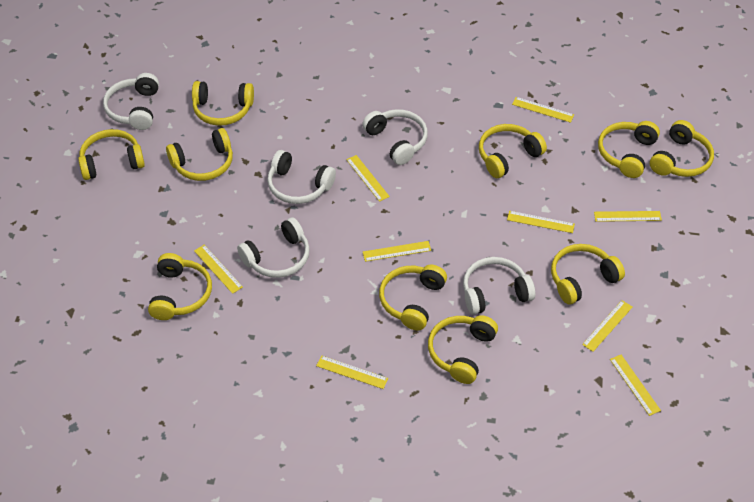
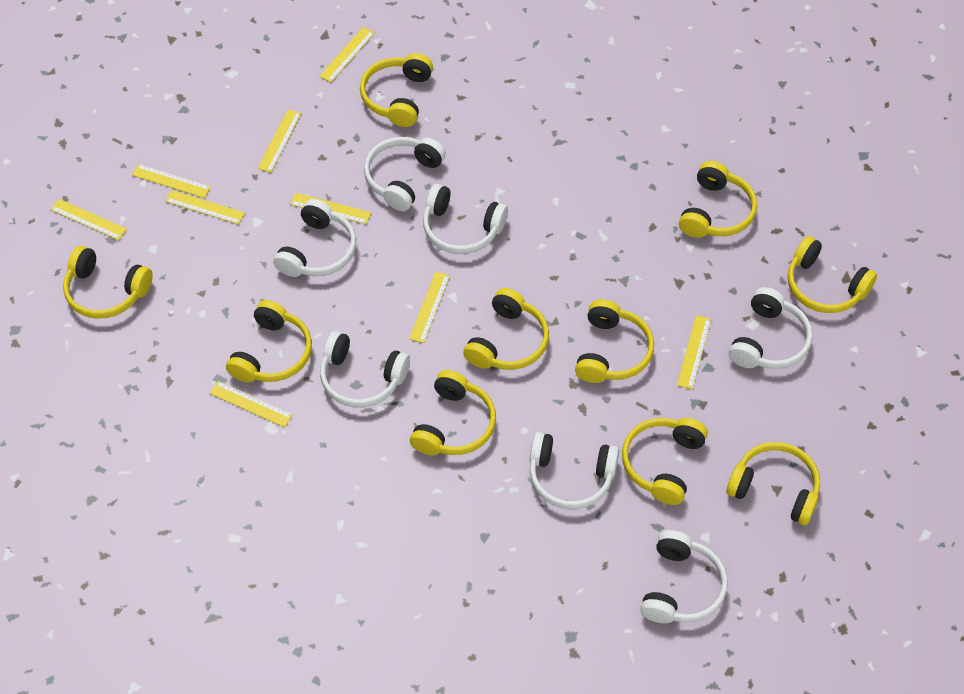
white headphones: [103,73,159,130] [237,217,310,278] [267,150,336,204] [362,109,428,165] [463,257,535,315] = 5 -> [274,199,356,277] [320,331,410,408] [364,137,446,211] [423,184,508,254] [530,432,619,509] [640,530,728,623] [729,287,812,369] = 7

